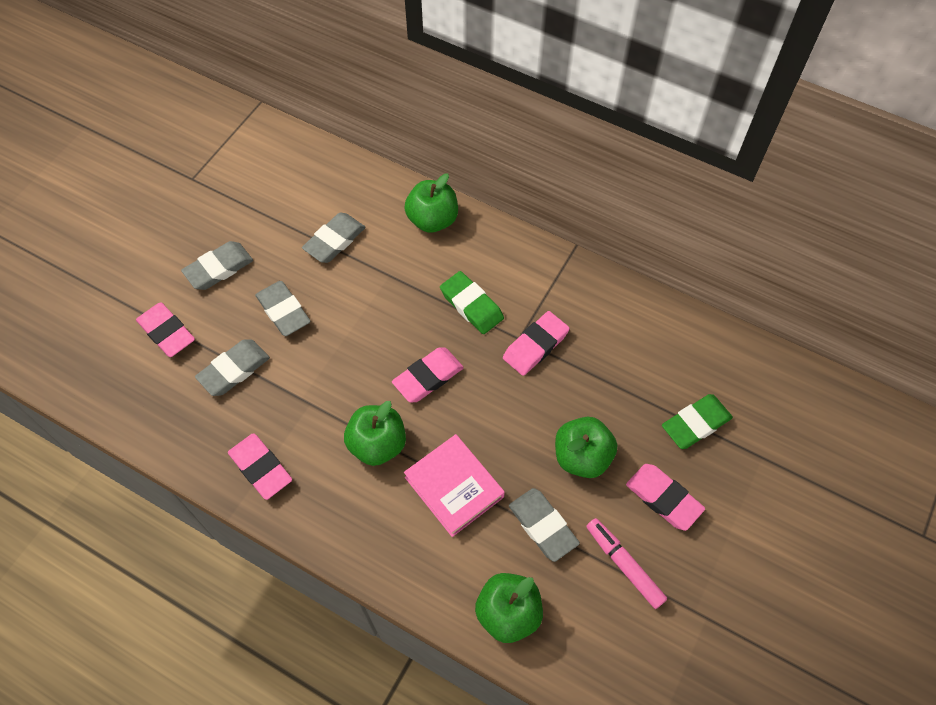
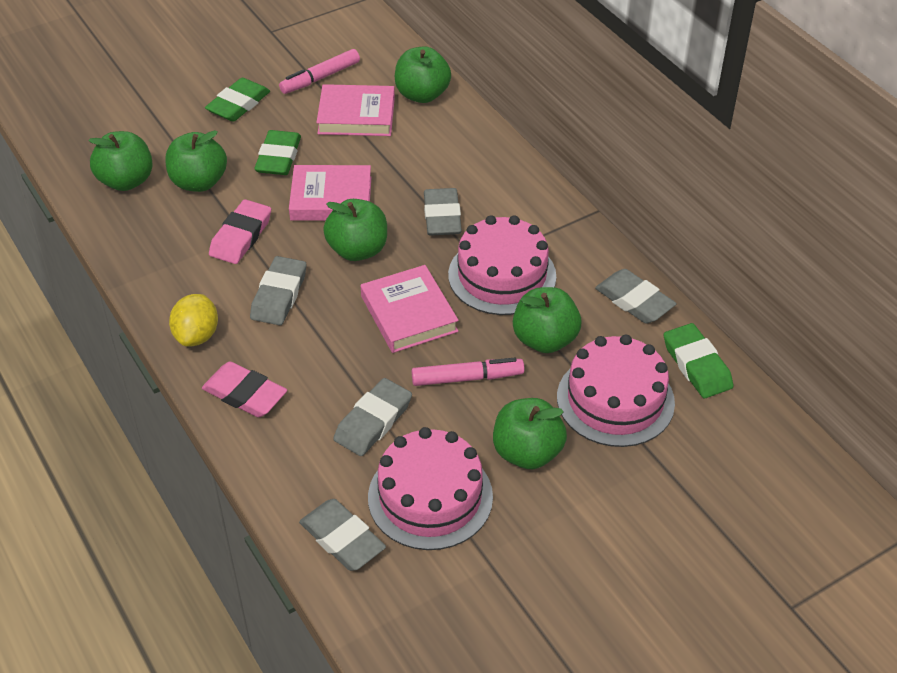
green apple: [344,401,406,466] [404,174,458,233] [475,573,543,643] [555,417,617,478] = 4 -> [88,131,153,191] [165,130,227,192] [323,199,387,261] [395,46,451,103] [493,398,567,469] [513,287,582,353] = 6
green eraser: [440,271,504,334] [662,394,733,449] = 2 -> [205,78,270,122] [254,130,301,175] [664,323,734,398] = 3
pink book: [404,434,505,537] = 1 -> [289,165,371,221] [316,84,395,136] [361,265,459,353] = 3
pink cake: none = 0 -> [368,427,493,550] [448,215,556,315] [557,334,675,447] = 3
pink eraser: [136,302,195,357] [228,433,292,500] [392,347,464,403] [503,311,570,376] [626,464,705,531] = 5 -> [202,362,287,417] [209,199,271,264] = 2
pink marker: [586,518,667,609] = 1 -> [279,49,360,94] [412,358,524,386] = 2
yellow lemon: none = 0 -> [169,294,218,347] = 1

